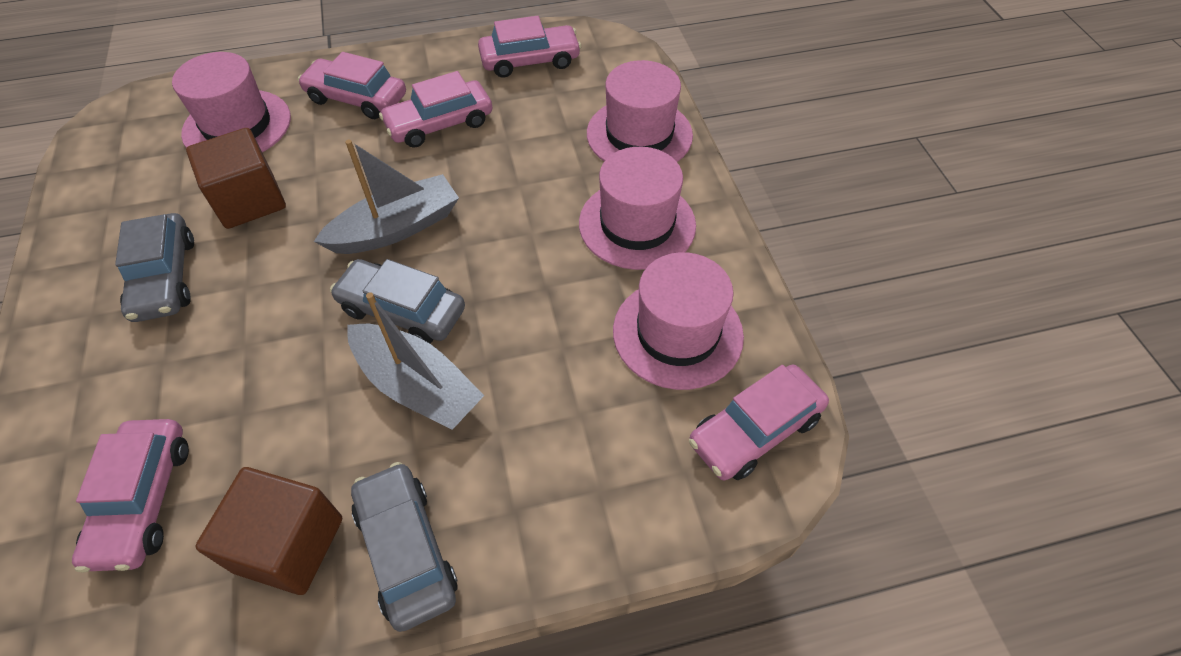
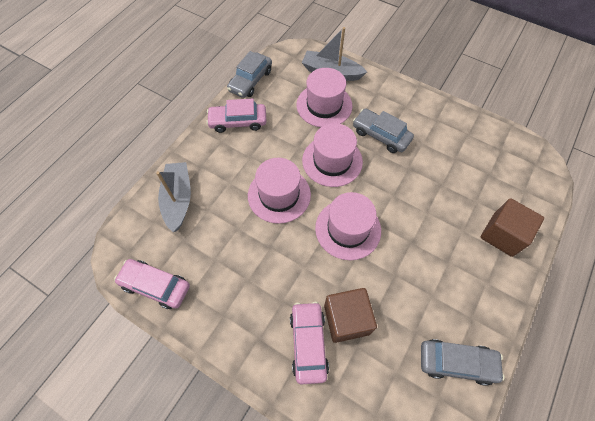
pink car: [72,419,189,572] [298,52,406,119] [379,71,492,148] [478,16,581,78] [689,365,829,480] = 5 -> [114,259,190,309] [206,98,267,133] [290,302,329,384] = 3

